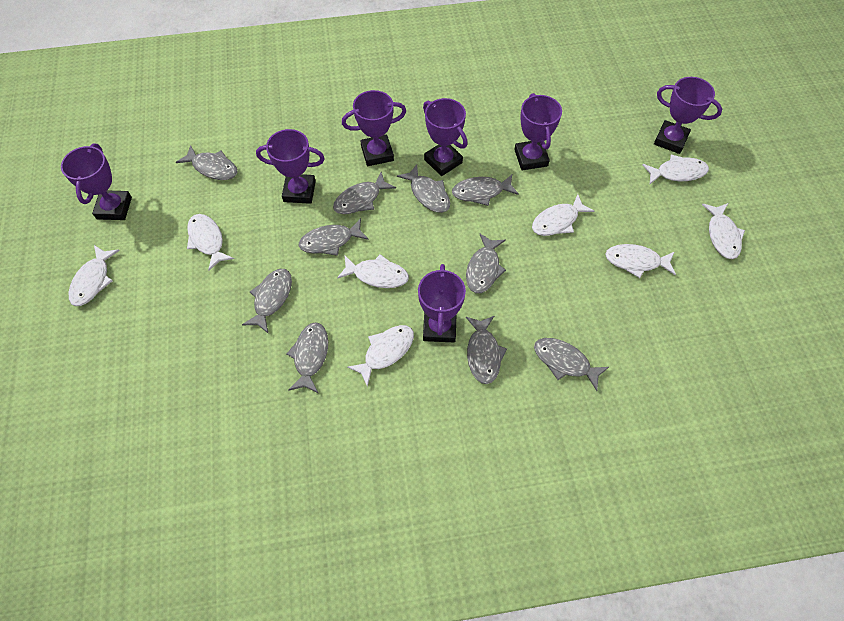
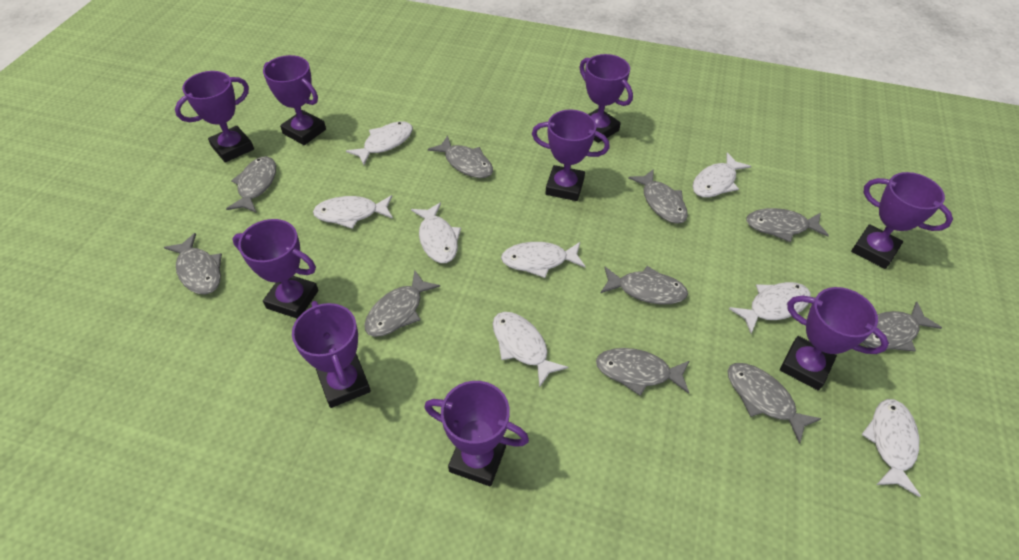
purple trophy: [61,143,132,220] [256,129,325,204] [342,90,406,166] [418,264,466,342] [423,98,467,176] [514,93,562,171] [654,77,722,154] = 7 -> [175,71,254,163] [232,219,319,318] [263,55,326,145] [292,301,371,408] [424,381,529,486] [532,110,610,201] [580,54,633,143] [780,287,889,391] [851,172,953,269] = 9

